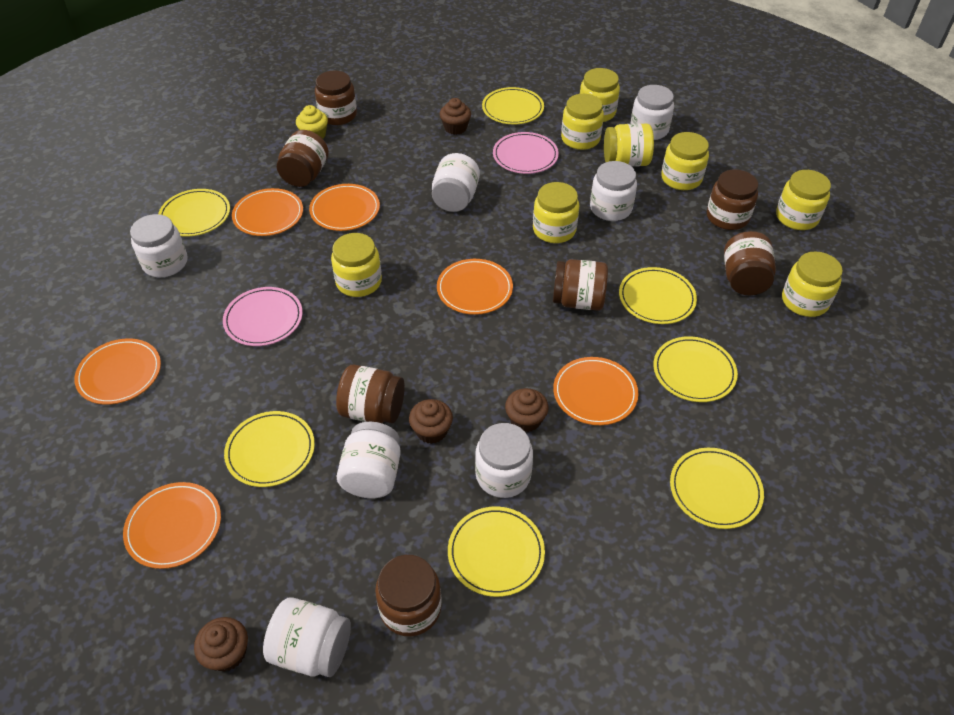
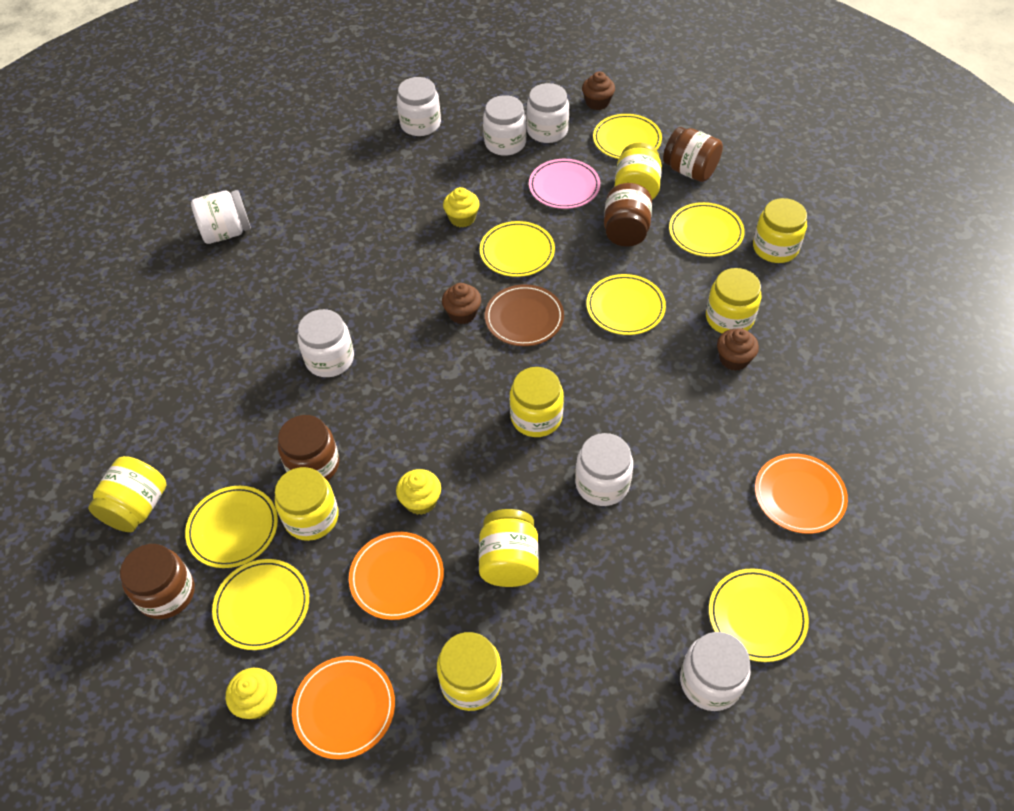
brown cupcake: [194,617,248,672] [409,399,453,444] [440,98,471,135] [505,388,549,432] = 4 -> [442,283,481,324] [582,71,615,110] [717,328,759,371] = 3
brown jar: [277,130,329,187] [315,71,357,125] [336,365,405,423] [375,555,442,637] [553,259,608,311] [707,169,758,230] [724,231,776,295] = 7 -> [120,544,195,619] [278,415,339,481] [604,183,652,247] [663,127,723,182] = 4
brown plate: none = 0 -> [485,284,564,346] = 1
orange plate: [74,339,161,405] [123,482,221,569] [232,188,303,236] [309,184,380,231] [437,259,513,315] [553,357,639,425] = 6 -> [292,656,395,760] [349,532,444,620] [755,454,848,534] = 3
pink plate: [223,287,303,346] [493,132,559,174] = 2 -> [529,159,600,209] = 1
yellow cupcake: [296,105,328,139] = 1 -> [226,668,277,719] [396,469,441,515] [443,187,480,227] = 3

